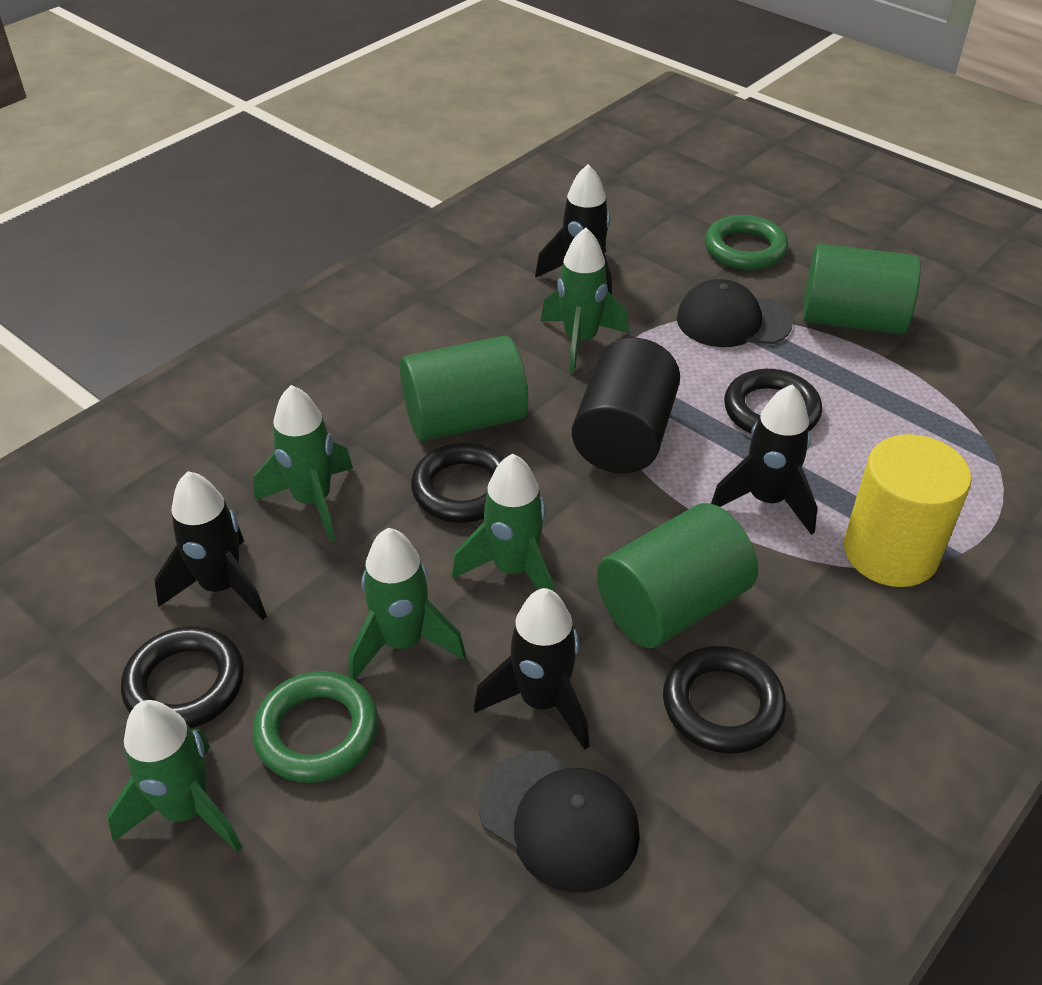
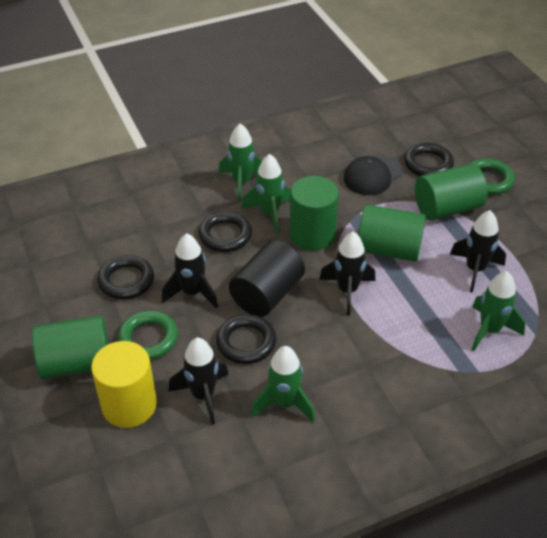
black cap: [479,751,640,892] [677,279,793,347] = 2 -> [344,155,402,195] = 1
green cylinder: [400,335,528,441] [597,503,758,648] [803,244,921,335] = 3 -> [32,315,109,379] [290,176,339,251] [358,205,426,262] [415,163,488,220] = 4
green rocket: [107,700,243,853] [253,385,353,542] [349,528,466,680] [452,454,554,591] [541,228,629,374] = 5 -> [219,123,262,202] [242,154,290,234] [251,346,315,423] [472,271,525,351] = 4

